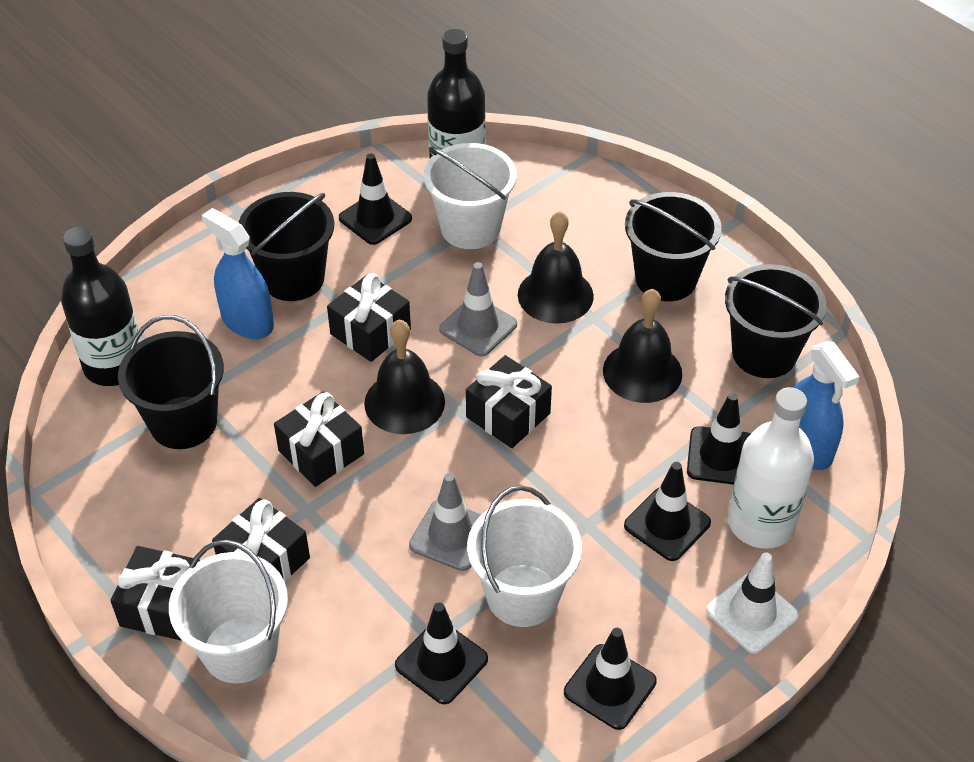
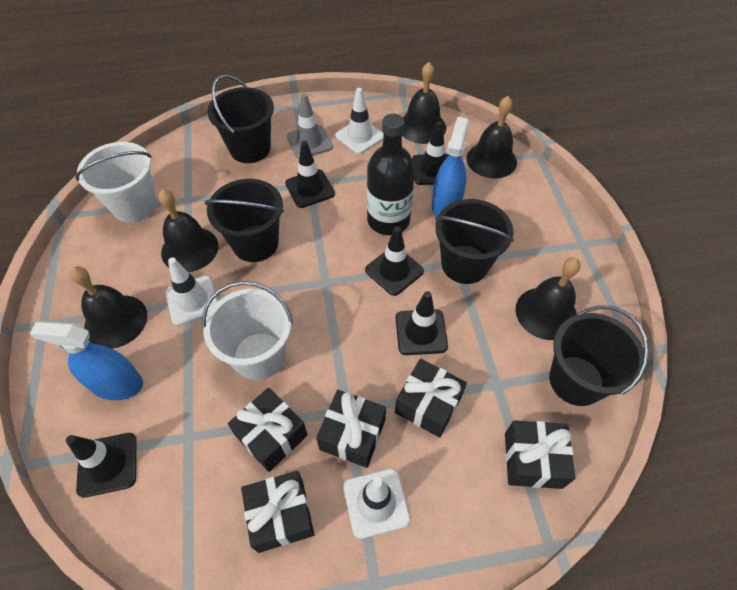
black bell: [364,319,445,434] [518,211,594,324] [603,289,682,403] = 3 -> [70,266,147,349] [158,189,218,272] [402,62,446,144] [466,96,517,179] [516,258,581,340] = 5
black bottle: [61,227,141,386] [427,29,486,158] = 2 -> [367,114,415,235] = 1
grey traffic cone: [409,473,482,571] [439,262,517,357] = 2 -> [287,93,333,159] = 1
white bottle: [728,387,814,549] = 1 -> none = 0
white bucket: [169,540,288,684] [423,143,517,249] [467,486,582,627] = 3 -> [75,142,157,222] [202,281,293,380] = 2
white traffic cone: [706,552,799,654] = 1 -> [165,258,218,325] [335,88,384,154] [343,469,410,539] = 3

